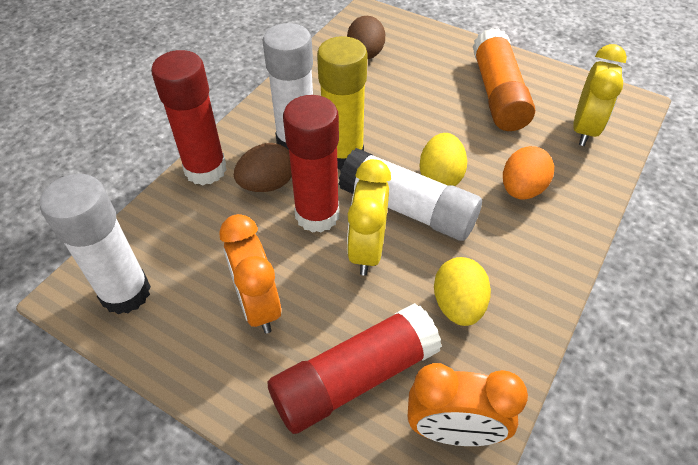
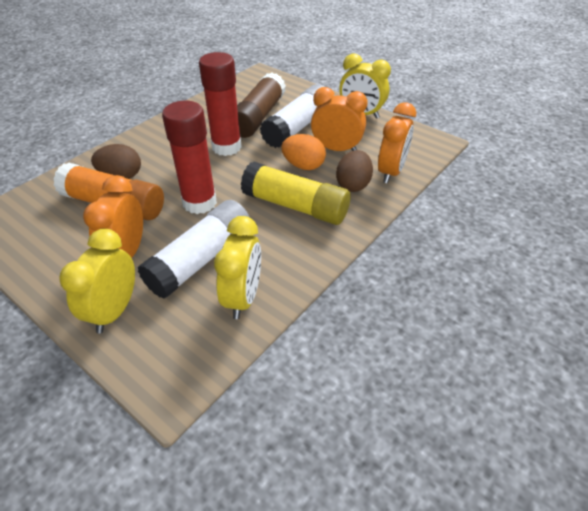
brown glue stick: none = 0 -> [237,72,286,138] = 1
orange clock: [219,214,281,333] [408,363,528,446] = 2 -> [83,175,143,258] [311,87,368,151] [378,102,416,184] = 3
red glue stick: [151,50,227,185] [268,303,442,434] [283,95,339,233] = 3 -> [162,101,217,214] [199,52,242,156] = 2
white glue stick: [40,174,151,314] [262,23,313,150] [339,148,482,241] = 3 -> [138,200,249,299] [260,84,325,148] = 2
yellow clock: [347,159,391,276] [573,44,627,146] = 2 -> [59,229,135,333] [214,216,261,319] [339,54,391,119] = 3
yellow egg: [419,133,467,186] [434,257,491,326] = 2 -> none = 0

